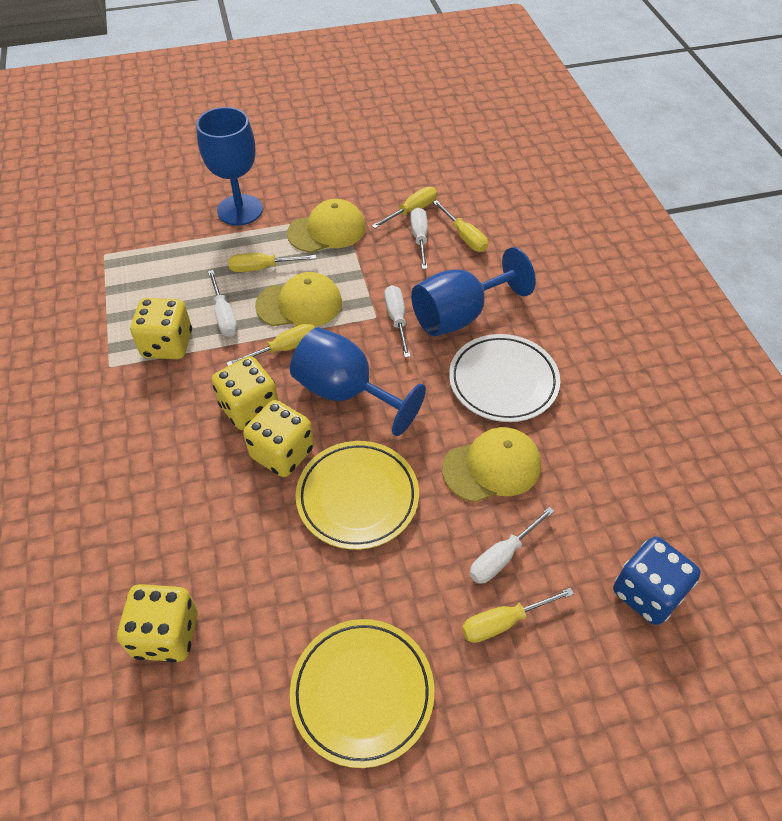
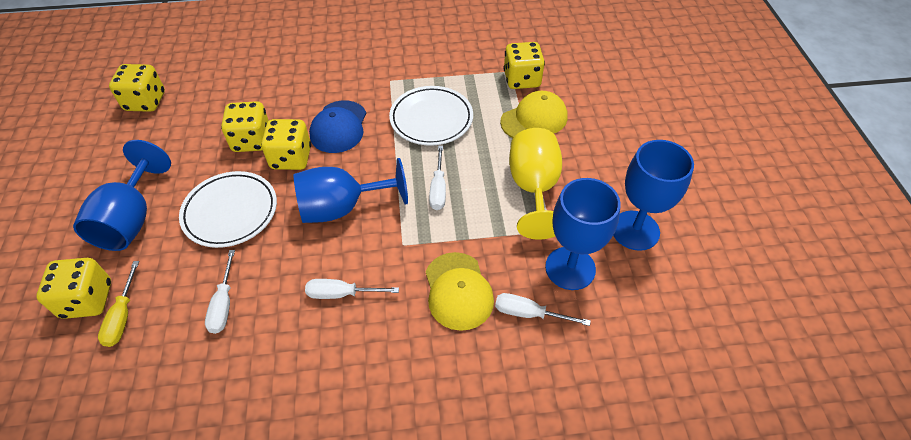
blue cap: none = 0 -> [309,100,366,153] = 1
blue dice: [613,537,701,625] = 1 -> none = 0
blue goblet: [196,107,263,226] [290,327,426,436] [411,247,536,336] = 3 -> [73,140,171,251] [294,158,408,223] [545,178,621,290] [613,140,694,251] = 4
white plate: [449,334,560,422] = 1 -> [179,171,277,248] [389,86,473,146] = 2
yellow cap: [255,272,342,327] [287,199,366,253] [442,427,541,502] = 3 -> [426,252,494,331] [500,91,568,138] = 2
yellow dice: [117,584,198,662] [130,298,192,359] [212,356,278,430] [243,400,314,477] = 4 -> [37,258,111,319] [109,64,165,112] [221,101,269,152] [261,119,311,170] [503,42,545,89] = 5
yellow goblet: none = 0 -> [509,128,562,240] = 1
yellow plate: [290,619,434,768] [296,441,419,550] = 2 -> none = 0
yellow screwdriver: [226,323,315,366] [228,253,316,272] [372,187,437,229] [433,200,488,252] [462,588,574,643] = 5 -> [98,261,139,347] = 1

